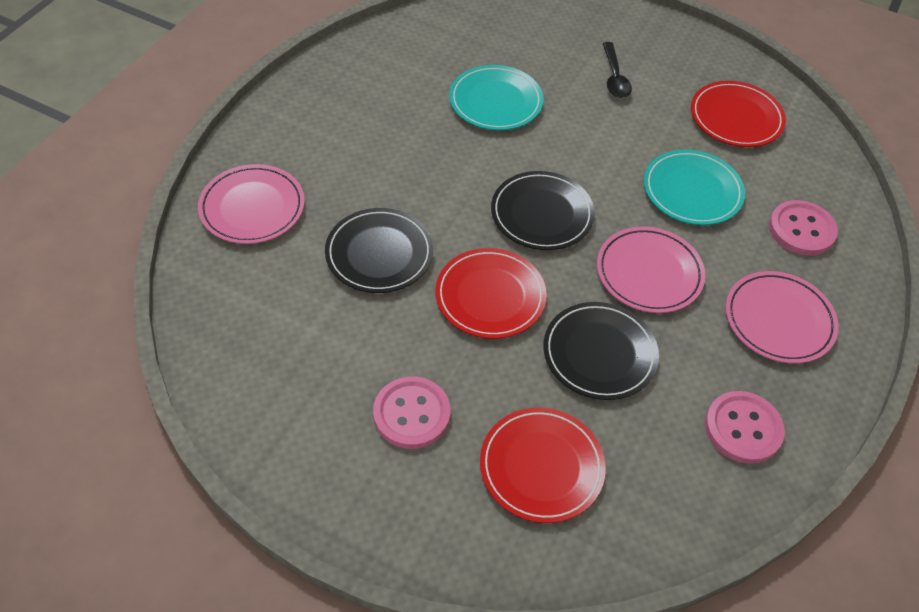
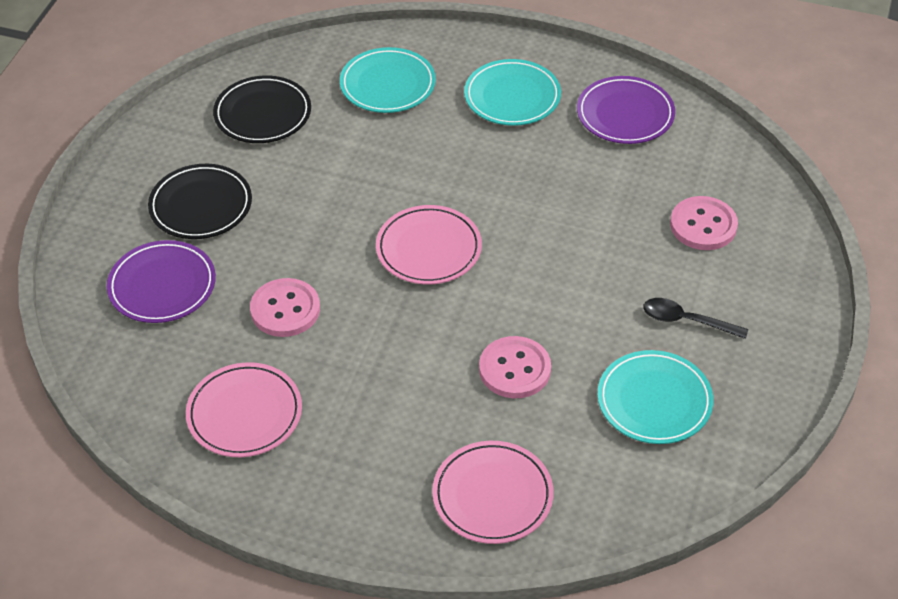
black plate: [325,208,433,293] [491,171,595,250] [543,302,659,400] = 3 -> [148,164,252,239] [213,75,311,143] = 2
purple plate: none = 0 -> [107,240,216,323] [577,76,675,144] = 2
red plate: [435,248,547,339] [480,408,606,523] [691,81,786,147] = 3 -> none = 0
turquoise plate: [449,65,543,130] [644,150,745,225] = 2 -> [340,47,436,113] [464,59,561,126] [597,350,714,444] = 3

